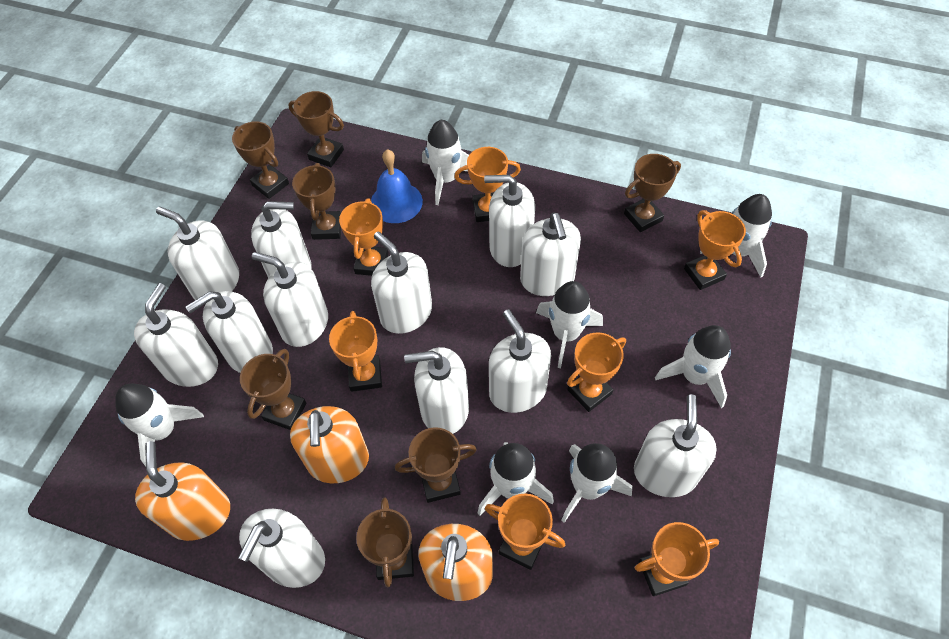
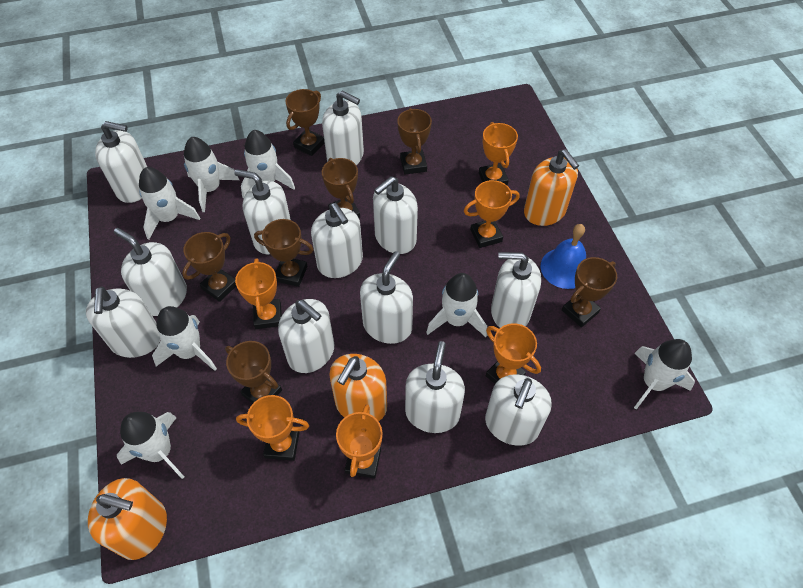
orange trophy: [329,311,382,392] [339,199,388,276] [454,147,521,222] [485,493,565,570] [567,332,626,412] [635,522,719,596] [684,210,746,290] = 7 -> [235,259,282,329] [236,395,309,461] [336,404,383,479] [464,180,520,248] [479,122,518,185] [486,323,541,384] = 6

